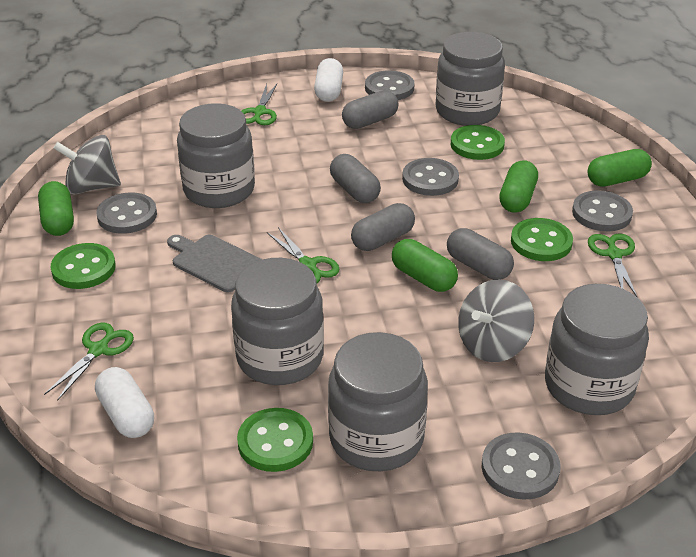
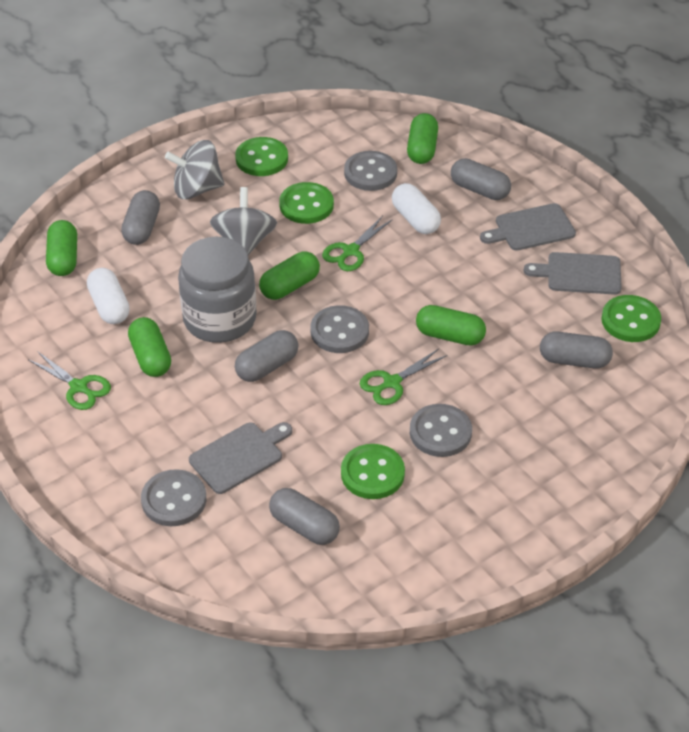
green capsule: [38,181,74,236] [392,239,458,292] [499,160,538,213] [588,149,652,187] = 4 -> [46,220,77,276] [128,317,171,377] [259,251,320,300] [407,113,438,164] [416,305,486,345] = 5
green scissors: [44,323,134,401] [242,84,277,125] [267,227,340,284] [588,233,637,297] = 4 -> [29,351,111,410] [322,216,392,271] [360,349,447,405] = 3
grey button: [96,193,157,234] [365,70,415,100] [402,158,459,196] [481,432,560,500] [572,190,633,231] = 5 -> [141,469,206,526] [310,305,369,353] [344,151,397,191] [410,404,472,457] = 4
grey capsule: [330,154,381,203] [342,90,399,129] [351,203,415,251] [447,228,514,280] = 4 -> [121,190,160,245] [235,330,298,382] [269,488,340,545] [451,158,511,200] [540,332,613,369] = 5
grey cutting board: [167,235,262,292] = 1 -> [189,422,292,494] [480,203,576,251] [524,252,622,295] = 3
grey jar: [177,103,255,208] [231,258,324,385] [328,332,428,471] [436,32,505,126] [545,284,649,415] = 5 -> [178,237,256,343] = 1

